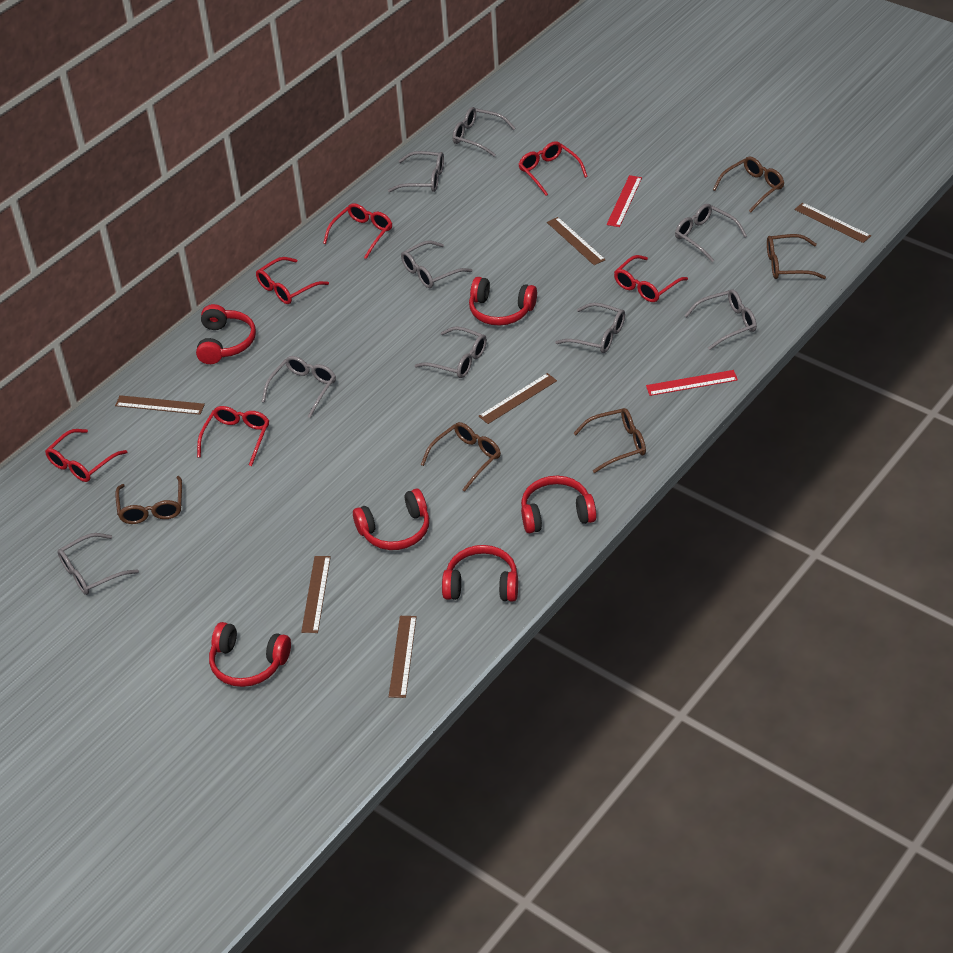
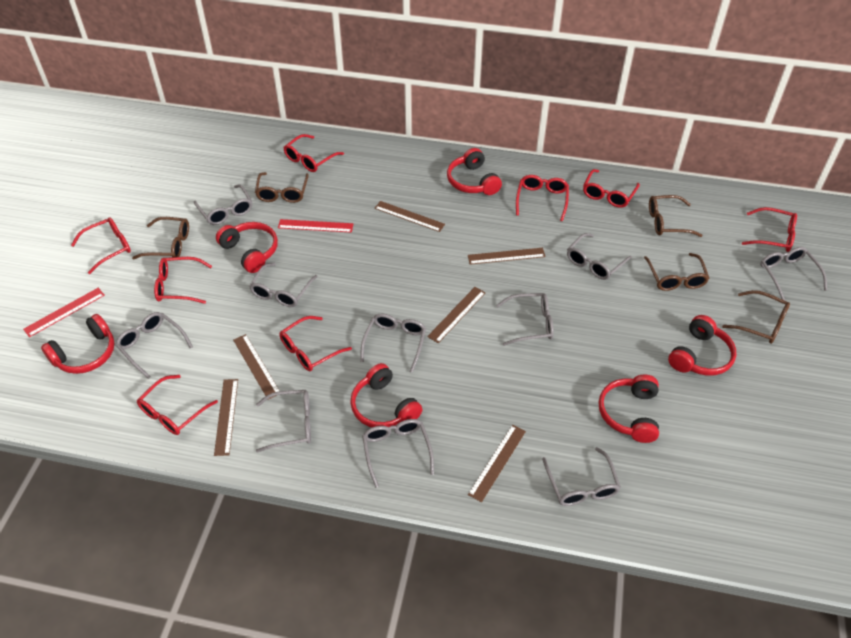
grey glasses: [57,533,139,595] [262,356,336,418] [388,151,444,192] [401,241,472,288] [415,327,487,378] [452,107,515,157] [555,303,625,353] [675,204,747,262] [684,289,757,350] = 9 -> [115,312,193,379] [194,184,252,225] [249,263,318,307] [256,390,311,453] [360,314,426,373] [362,419,434,488] [496,293,554,346] [542,447,621,506] [567,233,632,280] [760,247,827,301] = 10
red glasses: [45,429,127,482] [197,406,269,466] [256,257,329,304] [323,203,392,259] [518,141,588,196] [614,255,688,302] = 6 -> [71,218,131,274] [137,375,218,435] [154,257,212,304] [279,316,352,371] [283,134,344,172] [516,175,569,221] [583,169,640,208] [742,207,797,252] = 8

